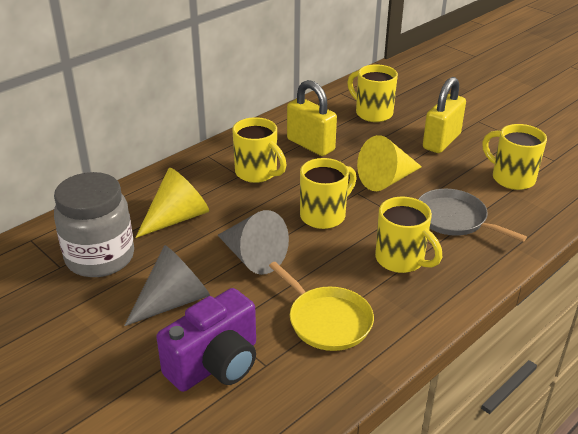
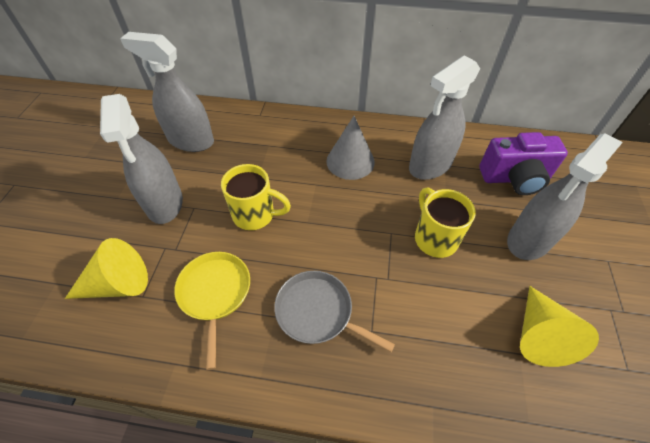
grey cone: [124,245,210,326] [218,210,289,275] = 2 -> [326,116,375,180] = 1
grey jar: [54,172,134,277] = 1 -> none = 0
grey spray bottle: none = 0 -> [100,94,183,224] [120,32,214,152] [409,55,480,180] [507,133,623,260] = 4
yellow mug: [232,117,287,183] [300,158,357,229] [347,64,398,122] [375,197,442,273] [482,124,547,190] = 5 -> [221,164,291,230] [415,187,476,258] = 2
yellow padlock: [287,80,337,156] [423,77,466,153] = 2 -> none = 0

